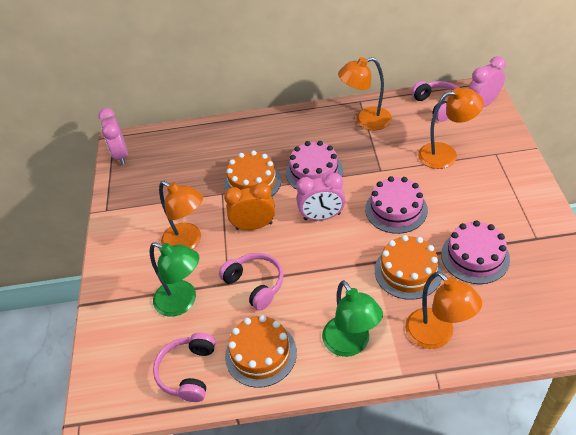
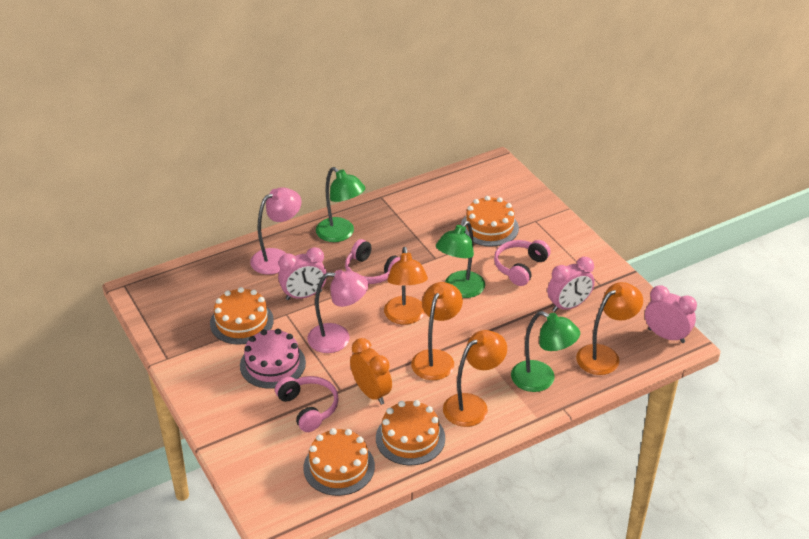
green lamp: [150,242,199,317] [322,280,383,357] = 2 -> [316,167,365,242] [436,221,485,298] [511,311,581,392] = 3
orange cake: [224,151,281,196] [225,315,297,388] [375,235,443,300] = 3 -> [210,287,274,345] [303,428,375,496] [376,400,445,465] [461,196,519,246] = 4
pink cake: [286,141,343,190] [365,176,428,234] [441,220,510,284] = 3 -> [240,329,306,389] = 1
pink lamp: none = 0 -> [250,187,302,275] [307,270,368,353] = 2

